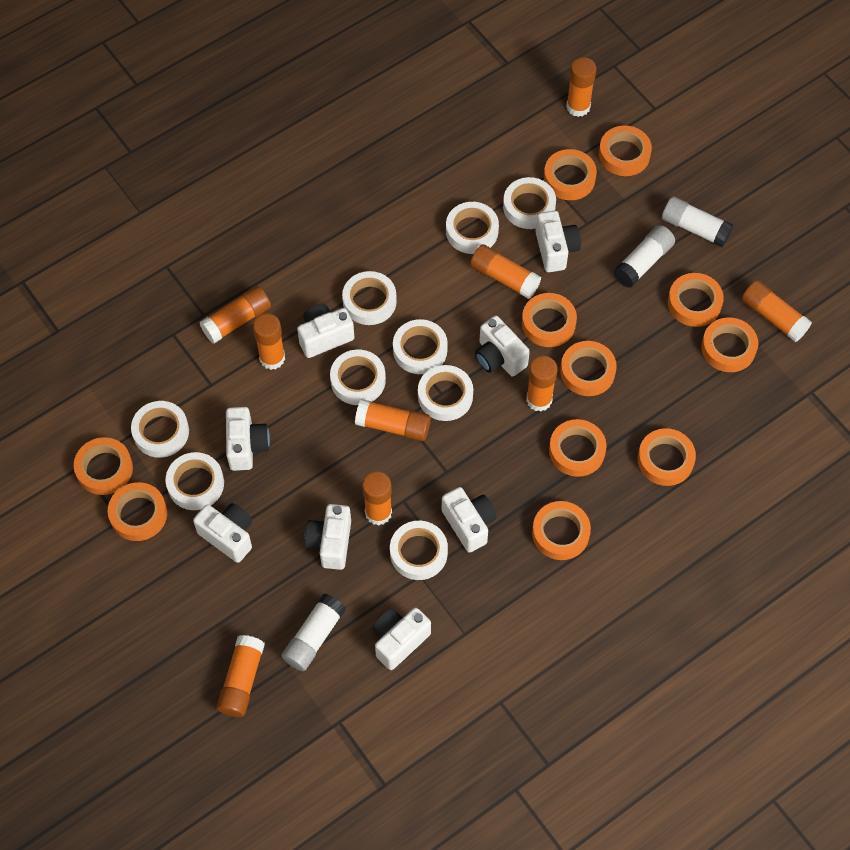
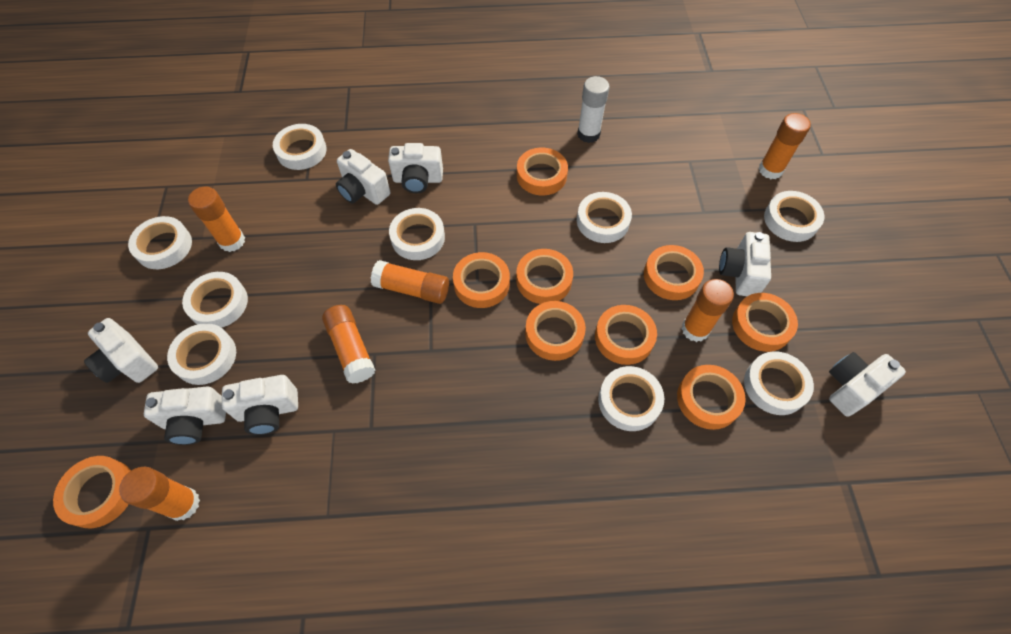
orange glue stick: [200,286,271,344] [216,635,265,717] [253,313,285,370] [355,399,431,441] [362,471,392,525] [470,244,541,299] [526,356,558,412] [566,57,596,117] [742,280,812,342] = 9 -> [119,467,200,521] [188,186,245,252] [322,305,375,384] [371,260,449,304] [682,279,734,342] [759,113,811,179] = 6
orange tape: [74,437,133,495] [108,482,167,541] [522,293,577,347] [532,501,591,560] [544,149,597,200] [549,419,607,477] [560,341,617,396] [599,126,652,176] [638,428,696,486] [668,273,724,327] [701,318,758,372] = 11 -> [53,456,131,528] [453,252,510,308] [516,249,573,304] [517,148,568,195] [525,301,586,361] [595,305,657,365] [644,245,704,300] [677,365,746,430] [732,293,798,352] = 9
white camera: [193,503,252,563] [226,407,270,471] [297,304,355,358] [304,504,351,570] [372,607,431,670] [442,487,497,553] [475,316,530,377] [535,211,581,272] = 8 -> [84,318,158,383] [144,386,226,445] [222,375,298,435] [336,149,390,205] [388,143,443,193] [719,232,771,296] [829,352,906,417] = 7
white glue stick: [281,594,346,671] [613,225,675,288] [662,196,734,247] = 3 -> [577,76,610,143] = 1

